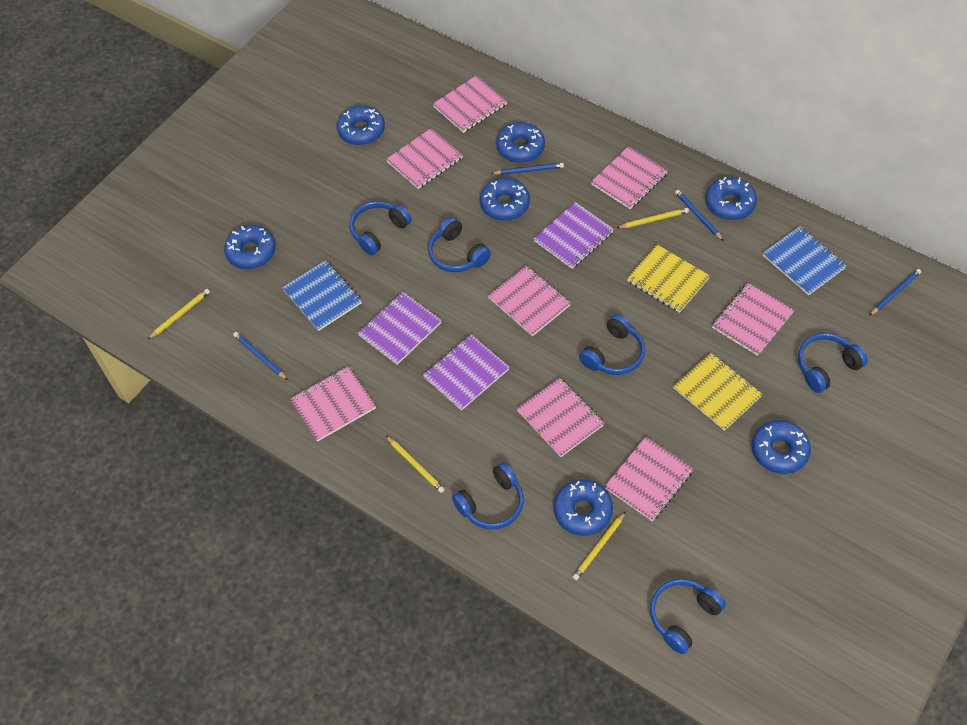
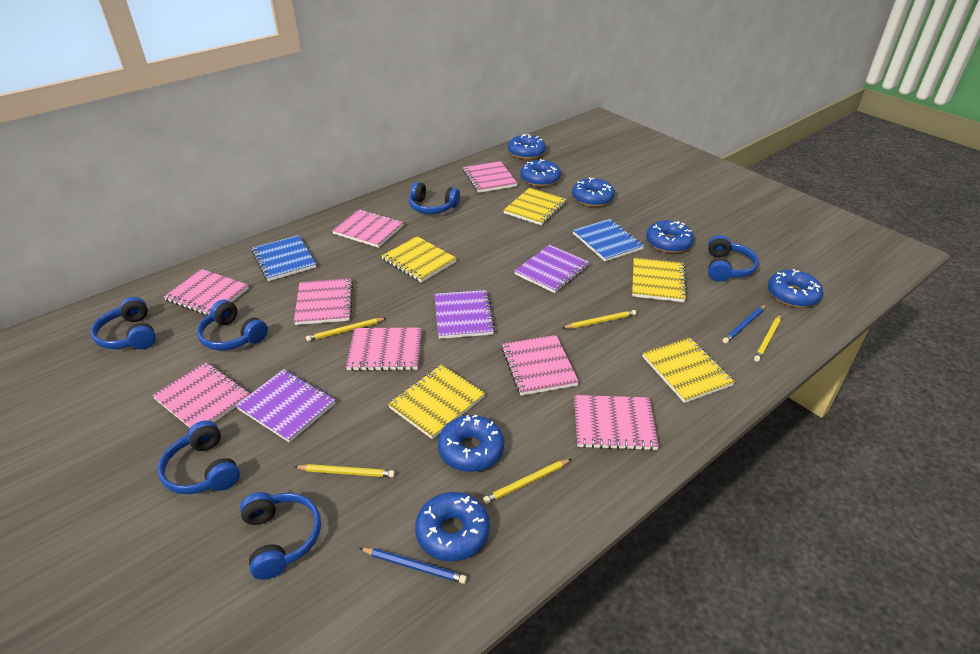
blue pencil: [233,332,288,380] [491,163,564,175] [675,190,724,241] [869,269,921,316] = 4 -> [359,548,467,584] [723,305,766,343] = 2
yellow notebook: [627,244,710,313] [673,352,763,431] = 2 -> [381,236,457,283] [388,364,485,439] [504,188,567,226] [632,258,687,302] [642,337,735,403] = 5
yellow pencil: [148,289,210,339] [386,436,444,493] [573,512,626,580] [617,208,689,228] = 4 -> [295,464,395,477] [306,318,386,341] [483,459,571,504] [562,310,636,329] [754,314,781,362] = 5

